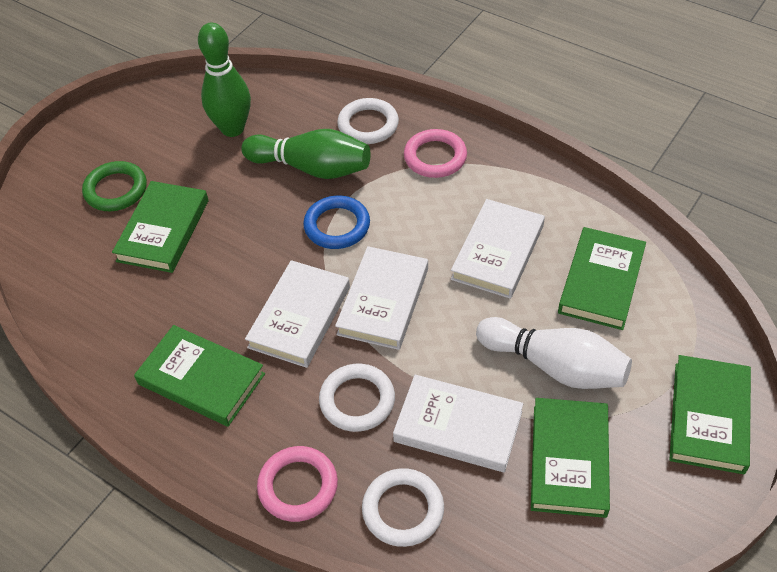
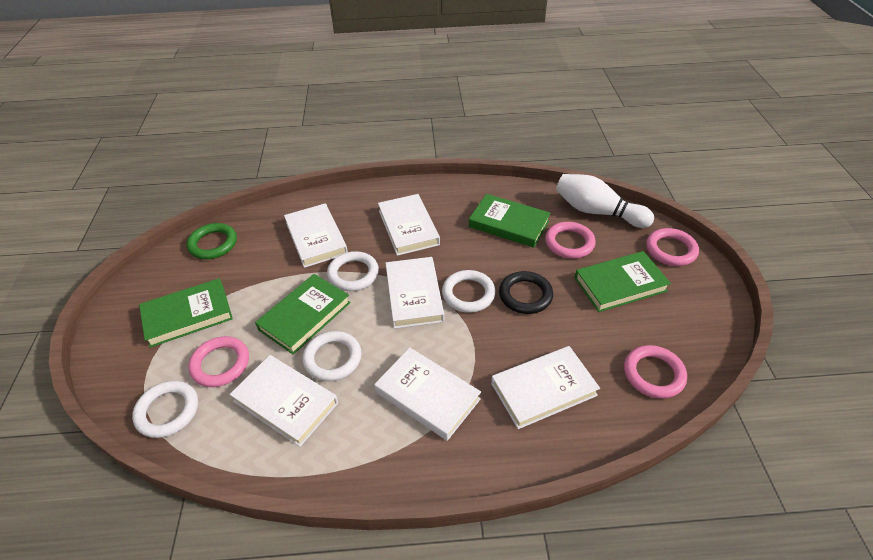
black ring: none = 0 -> [499,271,553,314] = 1
blue ring: [303,195,370,249] = 1 -> none = 0
green book: [112,181,208,273] [134,325,265,427] [531,398,610,518] [558,227,646,330] [669,355,751,474] = 5 -> [139,278,233,348] [255,274,351,355] [469,194,551,248] [575,251,671,312] = 4
green bowling pin: [198,23,251,137] [241,129,371,179] = 2 -> none = 0
pink ring: [257,446,338,522] [404,129,467,178] = 2 -> [188,336,249,387] [545,222,596,258] [624,345,687,398] [646,228,699,266] = 4
white book: [245,260,350,368] [335,246,428,350] [393,375,523,472] [451,199,545,299] = 4 -> [230,355,338,447] [284,203,348,268] [374,347,481,441] [378,194,440,256] [386,257,444,329] [491,346,600,429] = 6
white ring: [319,364,395,432] [337,98,399,144] [362,468,444,547] = 3 -> [132,381,198,438] [303,331,362,381] [327,251,379,291] [442,270,496,313] = 4

